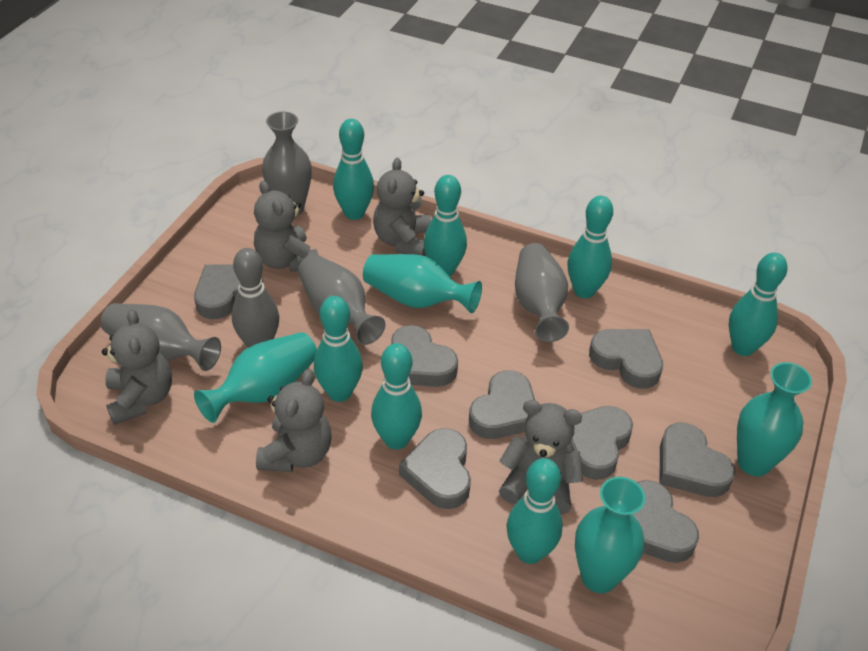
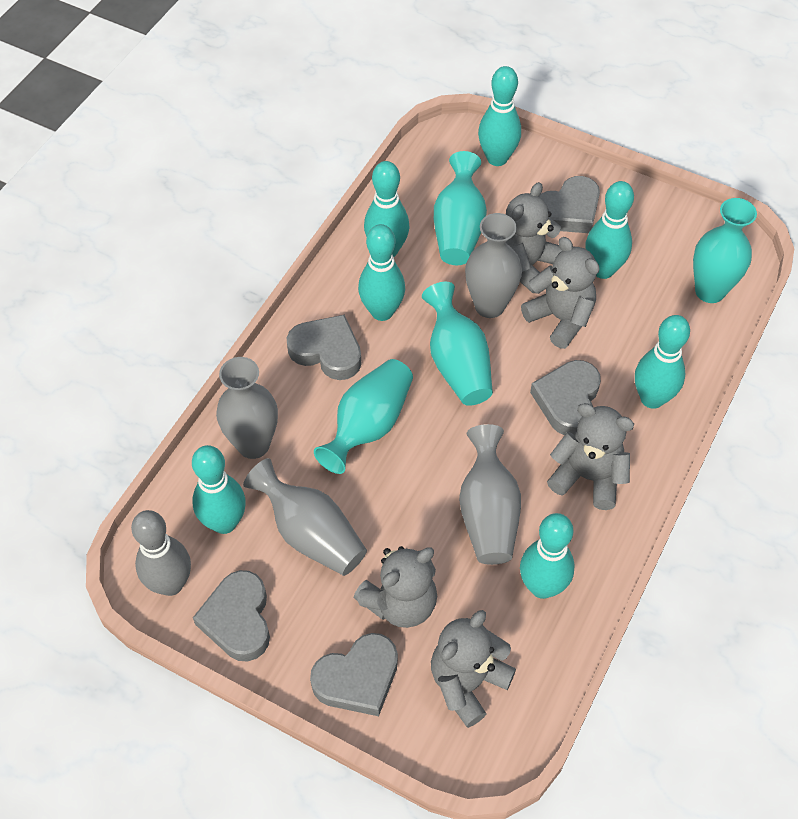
grey heart: [194,264,263,319] [391,325,458,387] [399,428,471,509] [469,370,535,439] [570,406,633,480] [589,329,663,389] [632,480,699,563] [660,423,735,497] = 8 -> [193,570,270,662] [287,315,361,380] [310,633,398,716] [530,360,601,435] [539,176,600,233] = 5

